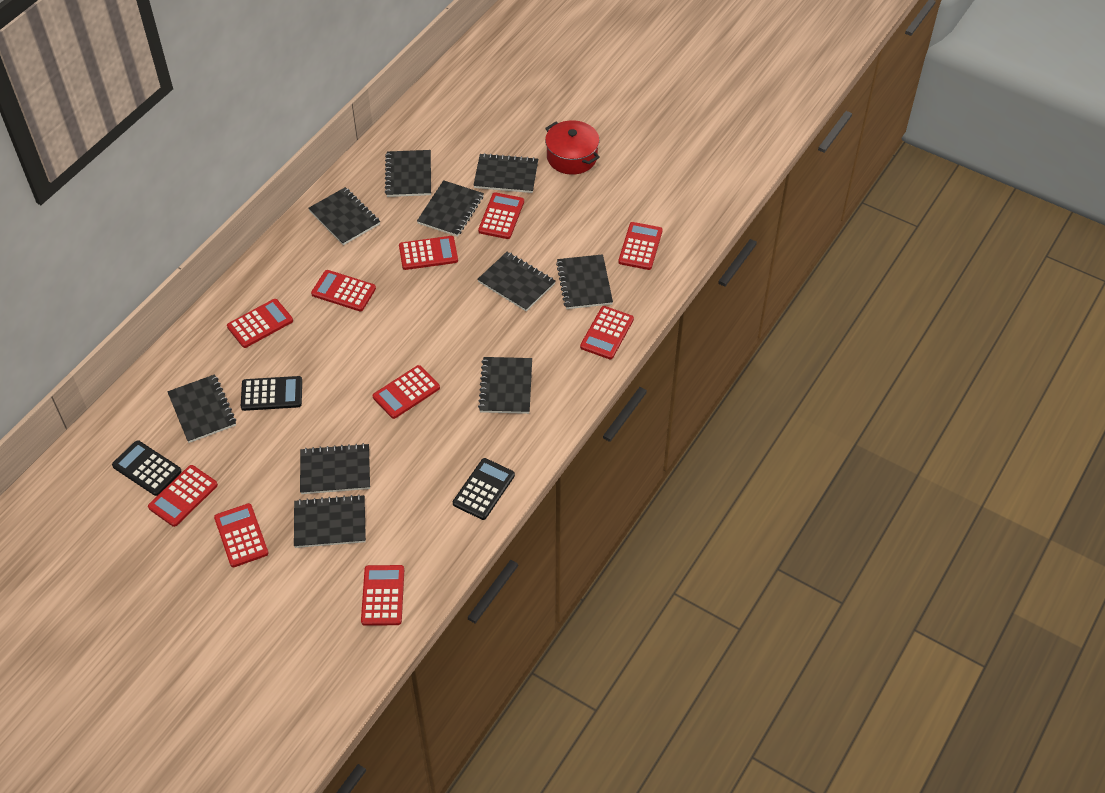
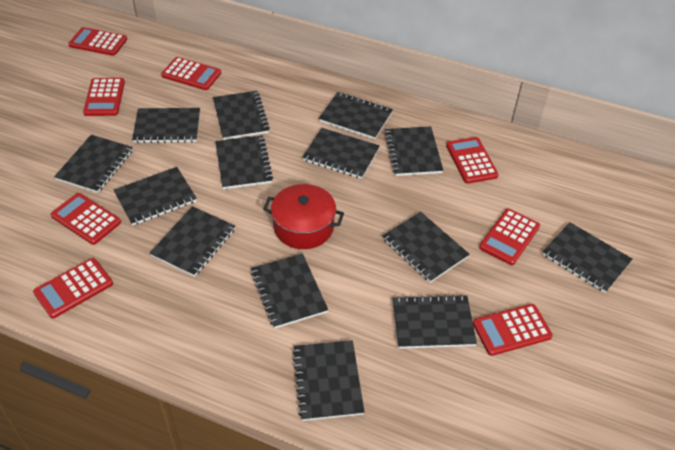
black calculator: [112,440,182,496] [241,376,302,411] [453,458,515,520] = 3 -> none = 0
black notebook: [167,374,236,443] [294,495,366,548] [300,443,370,494] [308,187,380,245] [385,150,431,197] [417,180,484,237] [473,153,538,193] [477,252,555,311] [478,357,532,414] [556,254,613,309] = 10 -> [54,135,133,193] [114,167,197,226] [132,108,200,143] [150,206,235,277] [213,91,270,140] [215,135,273,189] [251,253,328,329] [292,340,364,421] [302,128,380,179] [319,92,393,139] [382,212,470,283] [384,126,443,176] [392,294,477,349] [542,222,632,293] = 14
red calculator: [148,465,218,527] [214,503,269,567] [227,299,293,348] [311,270,376,311] [361,565,404,626] [373,365,440,419] [399,236,458,270] [478,192,524,239] [580,306,634,359] [618,222,663,270] = 10 -> [33,258,113,318] [51,193,121,245] [68,27,127,56] [83,78,125,116] [161,57,221,90] [446,137,499,184] [473,304,553,356] [479,209,540,265] = 8

